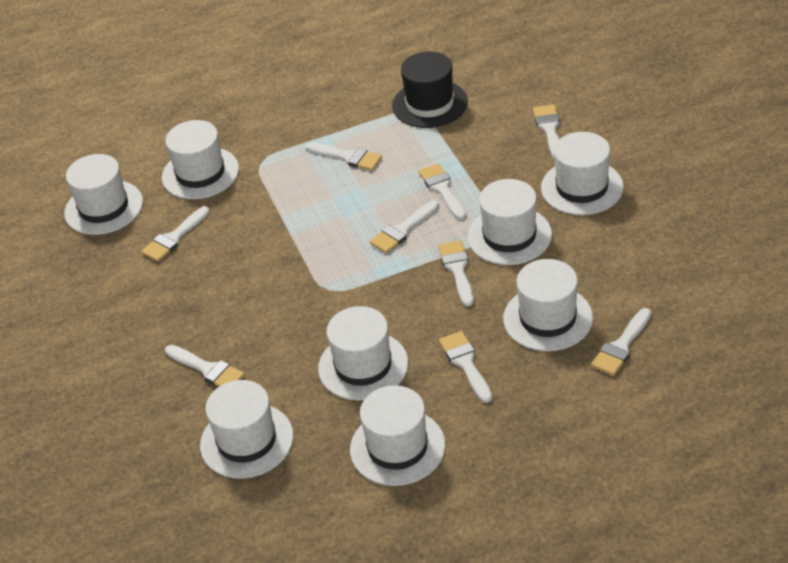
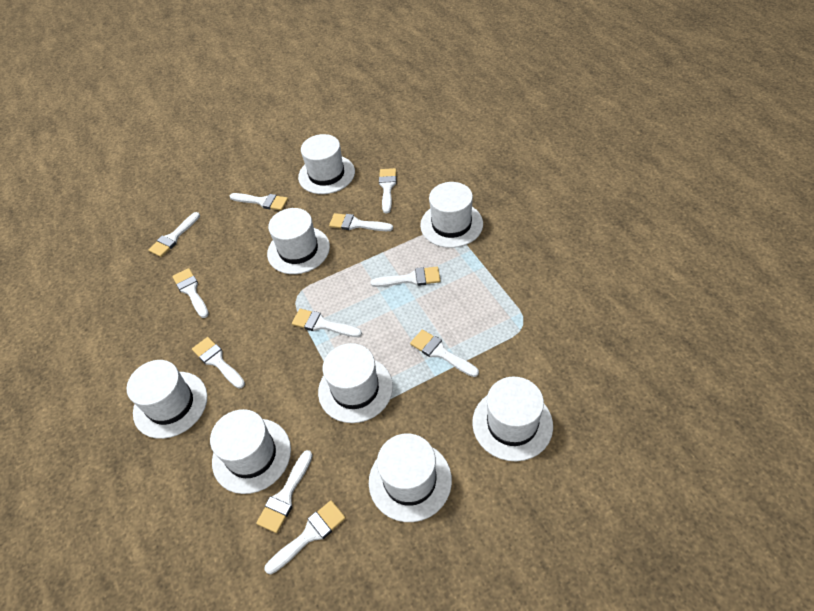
black hat: [392,52,468,128] = 1 -> none = 0
white brush: [141,206,210,262] [165,345,245,387] [305,142,382,171] [370,200,439,253] [419,163,466,220] [438,240,474,307] [439,331,492,403] [533,104,560,159] [591,308,651,376] = 9 -> [148,212,200,257] [172,268,209,318] [192,337,245,389] [230,193,288,211] [256,450,313,533] [264,500,346,574] [292,309,362,337] [329,213,393,231] [370,266,440,287] [379,168,397,213] [410,330,479,377] = 11

